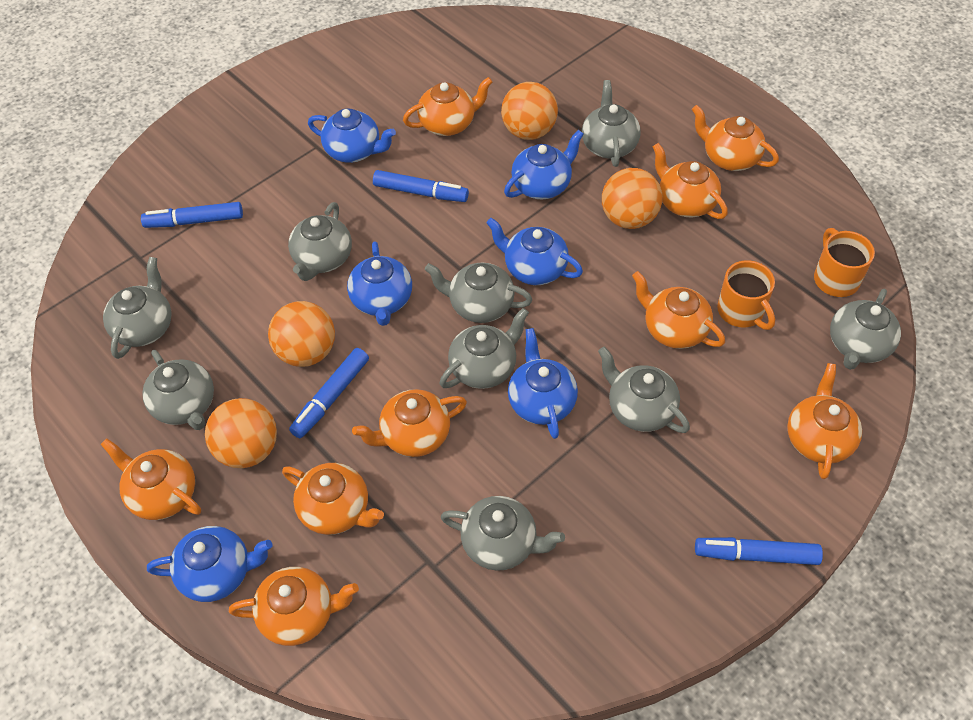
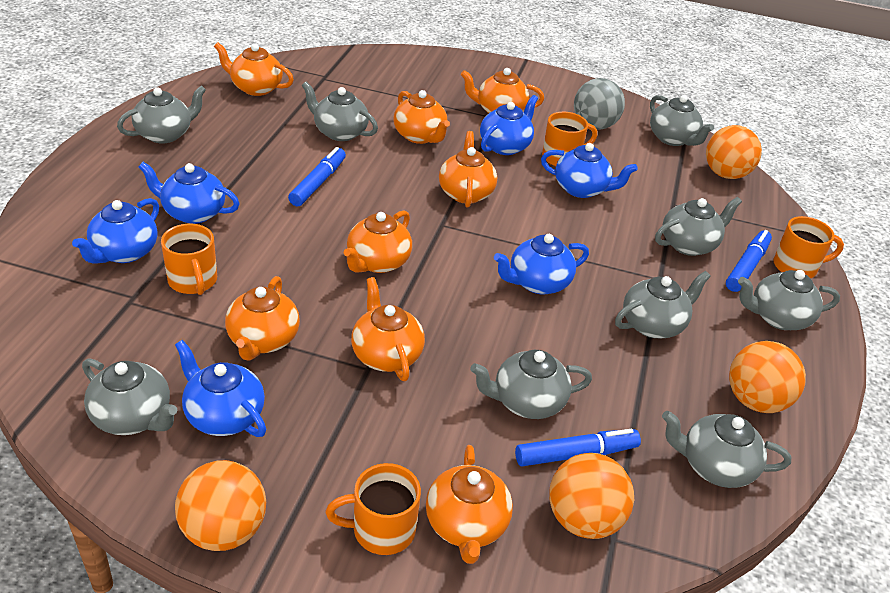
blue marker: [141,202,243,228] [289,348,369,438] [373,170,469,202] [695,537,823,565] = 4 -> [288,147,346,206] [515,429,641,467] [726,230,772,292] = 3
grey ball: none = 0 -> [574,78,625,130] = 1
orange mug: [717,260,775,330] [814,228,875,297] = 2 -> [161,224,217,295] [326,463,421,555] [542,112,597,166] [774,216,844,278] = 4
orange teapot: [100,438,201,520] [229,567,359,646] [282,463,384,535] [352,389,467,457] [403,77,493,136] [632,271,725,349] [652,143,728,219] [692,105,779,171] [787,363,862,479] = 9 -> [214,42,294,96] [225,276,300,360] [344,210,412,273] [351,277,425,381] [393,90,450,144] [426,445,513,564] [439,131,497,208] [461,68,544,113] = 8

